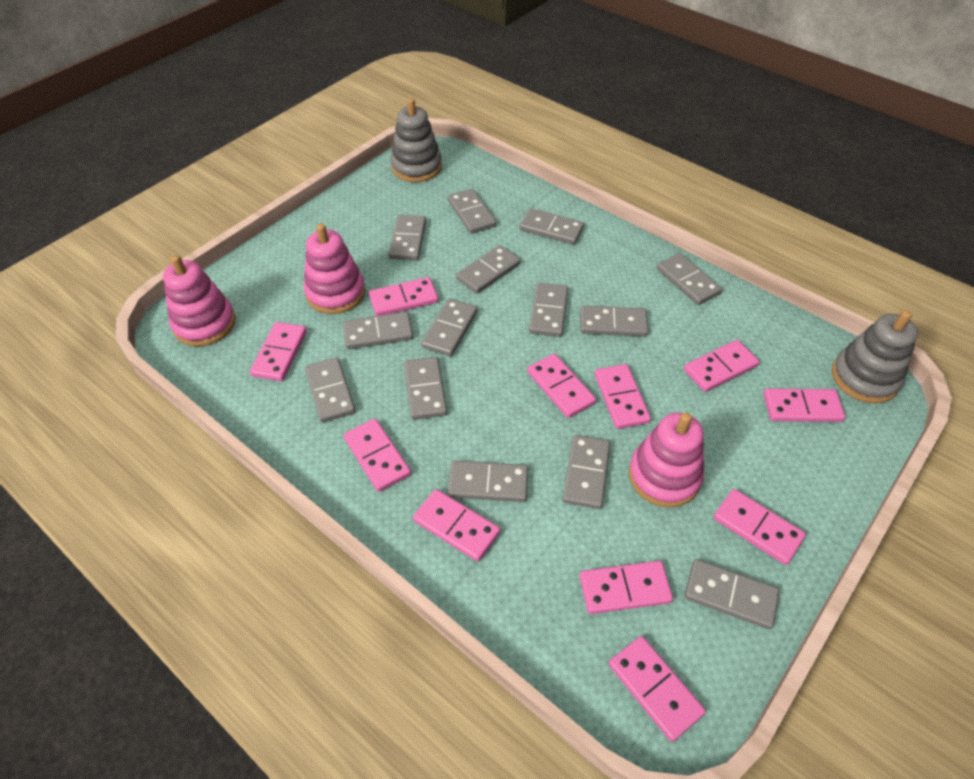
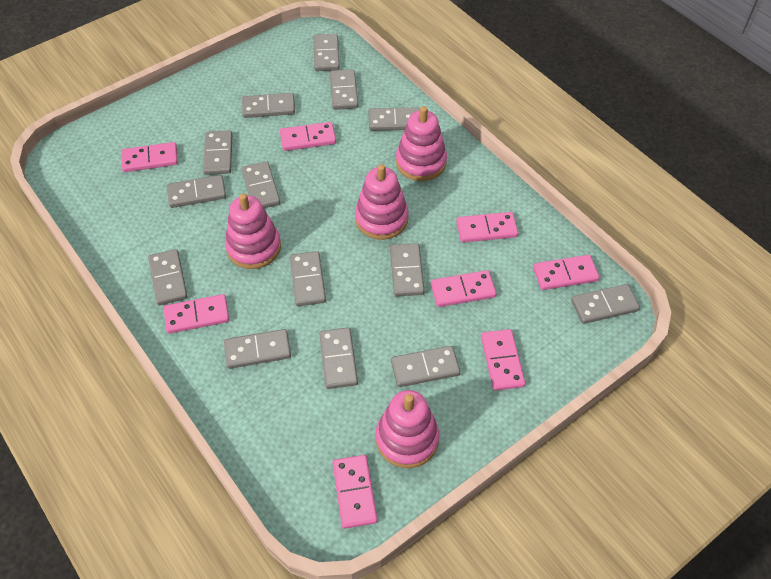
grey stacking toy: [390,98,442,182] [832,310,918,403] = 2 -> none = 0
pink domino: [250,322,307,381] [344,419,411,492] [369,277,438,316] [413,489,500,561] [527,354,596,418] [579,561,673,614] [594,364,651,429] [608,636,706,742] [684,340,759,392] [713,489,806,565] [763,388,845,422] = 11 -> [121,142,178,172] [164,294,229,334] [280,122,336,151] [332,455,378,529] [431,270,496,307] [456,212,518,243] [481,329,525,391] [533,255,599,290] = 8
pink stacking toy: [163,255,235,347] [304,224,365,314] [629,412,704,507] = 3 -> [225,193,281,269] [355,164,409,240] [376,390,439,468] [396,106,447,181] = 4

